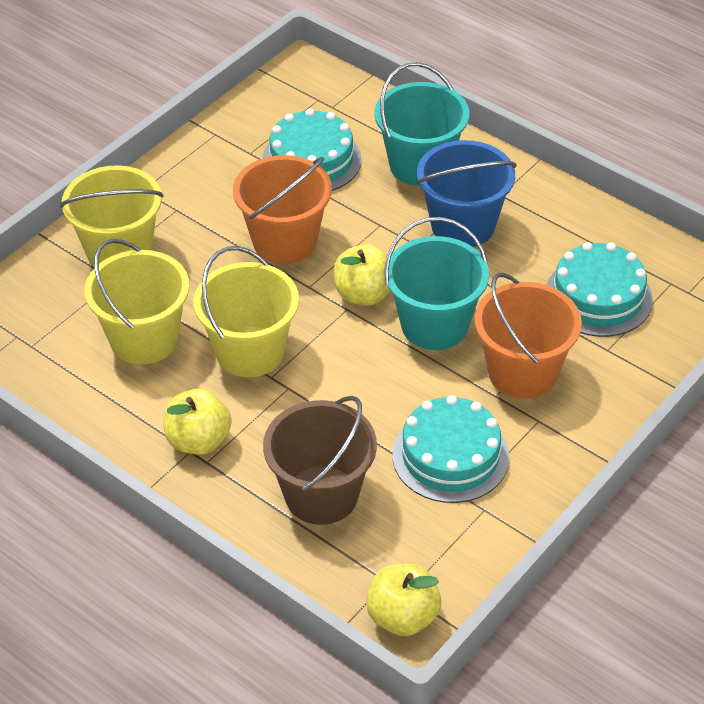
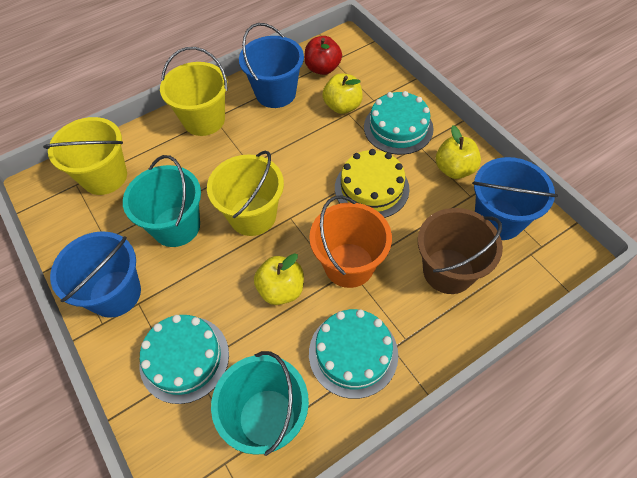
blue bucket: [417,140,517,247] = 1 -> [50,231,141,318] [239,23,304,108] [472,157,558,240] = 3
orange bucket: [233,155,332,264] [474,273,582,399] = 2 -> [309,195,392,288] = 1
red apple: none = 0 -> [304,36,342,75] = 1
yellow cake: none = 0 -> [335,149,409,218] = 1

